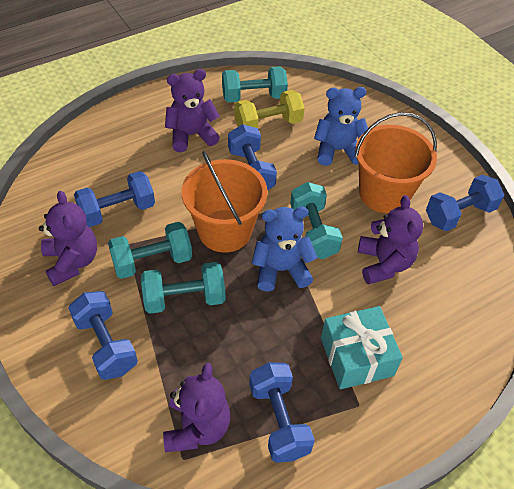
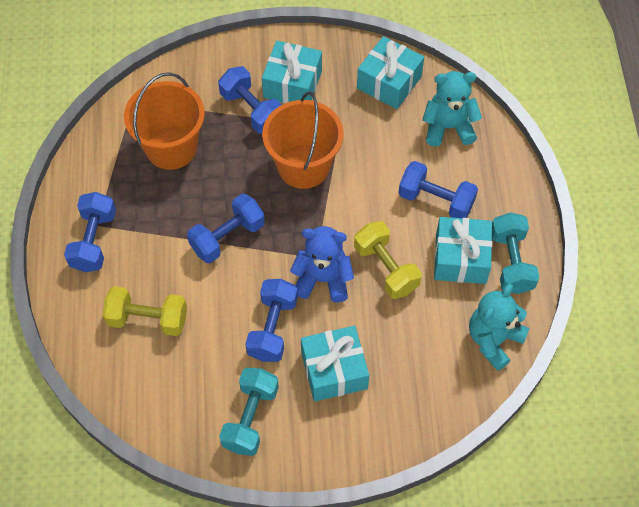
blue teddy bear: [252,207,317,292] [314,87,368,166] = 2 -> [290,226,354,302] = 1
purple teddy bear: [39,191,97,286] [163,363,230,452] [165,69,220,152] [358,195,423,285] = 4 -> none = 0
turquoise dumbbell: [108,222,192,279] [141,262,225,314] [222,66,288,103] [290,182,343,259] = 4 -> [219,368,279,456] [492,212,540,294] = 2
turquoise gift: [321,306,403,389] = 1 -> [262,40,322,103] [301,326,369,402] [357,36,424,109] [434,217,492,284] = 4
turquoise teddy bear: none = 0 -> [422,71,482,147] [469,284,529,371] = 2
yellow dumbbell: [235,90,305,128] = 1 -> [103,286,187,336] [354,221,422,299] = 2

